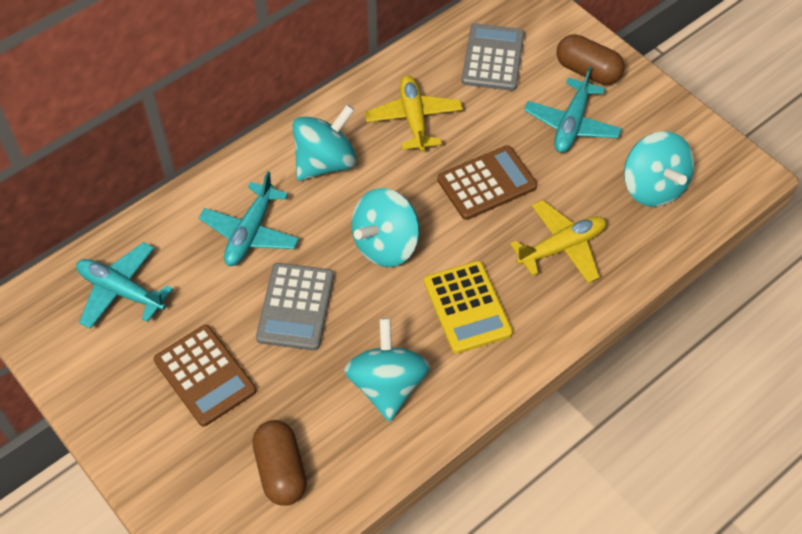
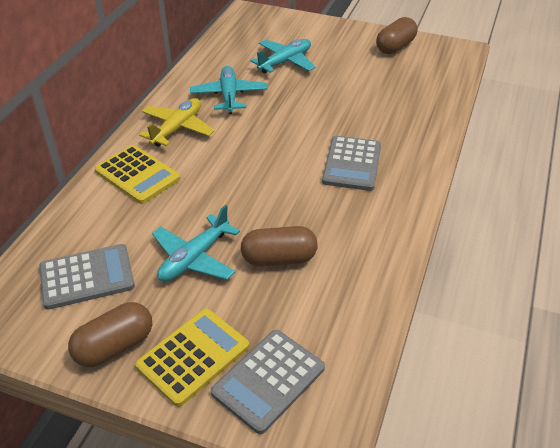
brown calculator: [154,325,257,427] [437,145,537,220] = 2 -> none = 0
brown capsule: [252,420,307,506] [556,34,625,85] = 2 -> [68,302,152,367] [241,226,318,266] [376,17,417,54] = 3
grey calculator: [256,263,334,351] [461,23,525,91] = 2 -> [39,244,135,310] [211,330,325,434] [322,136,381,191] = 3
turquoise spinning top: [292,104,357,181] [344,318,430,422] [351,188,420,267] [624,131,694,207] = 4 -> none = 0
yellow calculator: [424,261,513,354] = 1 -> [95,145,180,204] [135,308,249,407] = 2
yellow plane: [365,75,463,152] [510,200,606,283] = 2 -> [139,98,215,147] = 1

